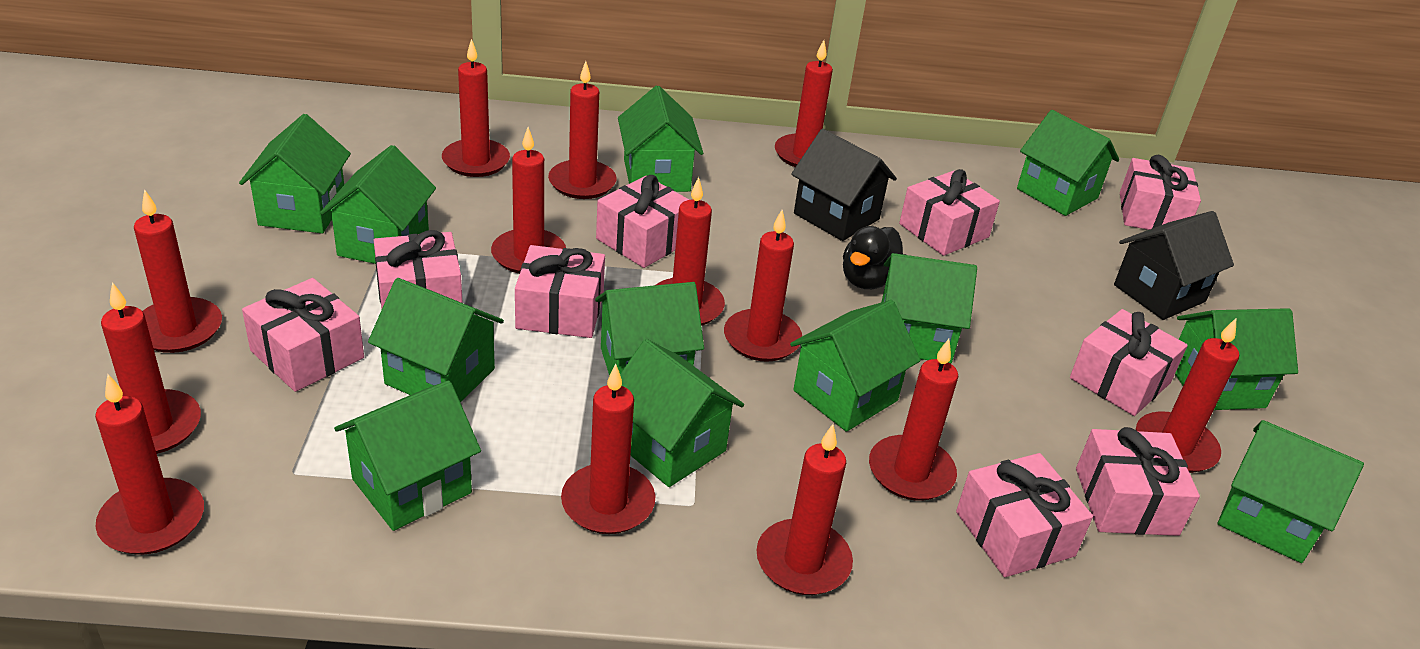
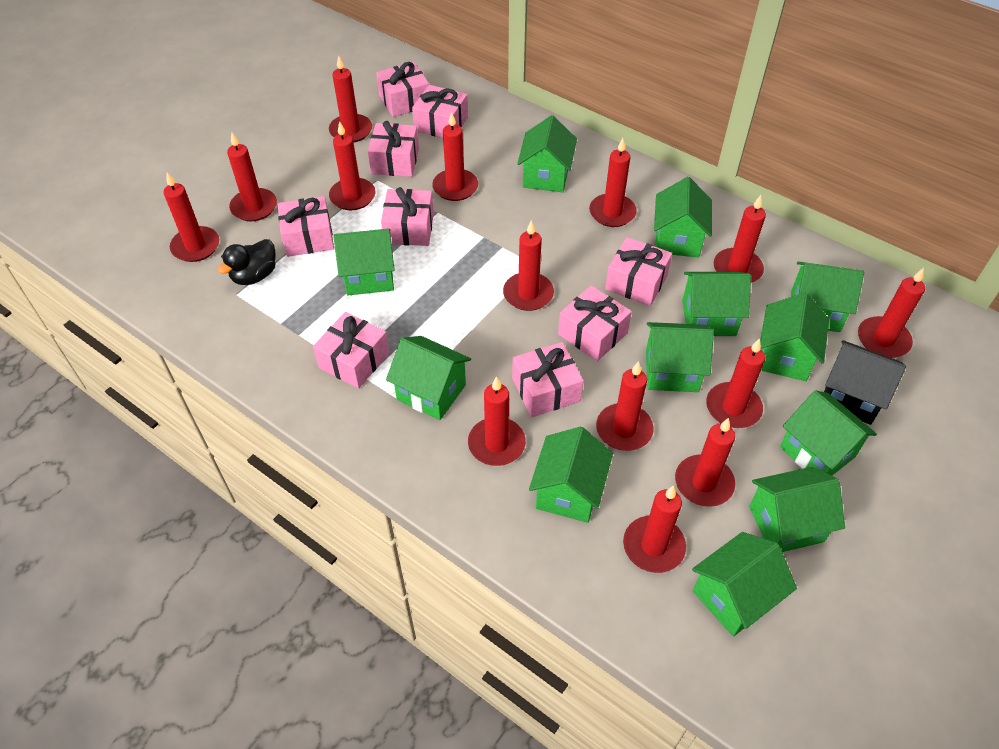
black house: [791,129,897,241] [1114,211,1234,320] = 2 -> [824,340,906,425] = 1
red candle: [95,374,204,554] [101,282,201,454] [134,189,222,353] [442,39,510,177] [491,127,566,274] [548,61,617,199] [561,364,655,534] [656,177,725,326] [724,210,802,362] [757,424,853,595] [775,40,833,167] [869,339,958,501] [1136,318,1239,473] = 13 -> [163,172,219,262] [227,133,277,221] [329,55,372,142] [329,121,376,210] [432,112,478,201] [468,376,526,466] [503,221,554,311] [589,138,637,227] [596,361,654,451] [623,486,686,573] [675,418,735,507] [706,338,765,428] [714,195,766,283] [858,268,925,358] = 14

